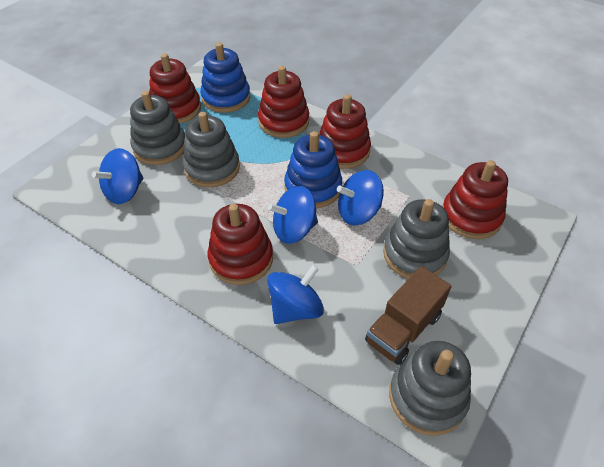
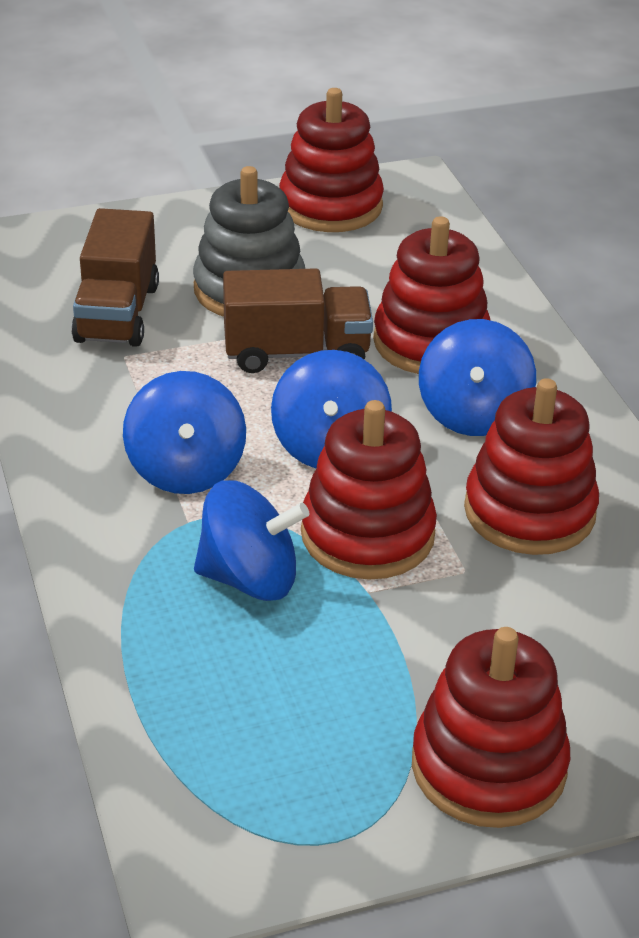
blue stacking toy: [200,43,250,113] [284,131,342,208] = 2 -> none = 0
brown truck: [365,266,451,365] = 1 -> [71,208,159,347] [223,268,373,373] = 2
grey stacking toy: [130,91,185,165] [183,112,240,187] [383,199,450,279] [389,341,471,436] = 4 -> [193,166,305,317] = 1

